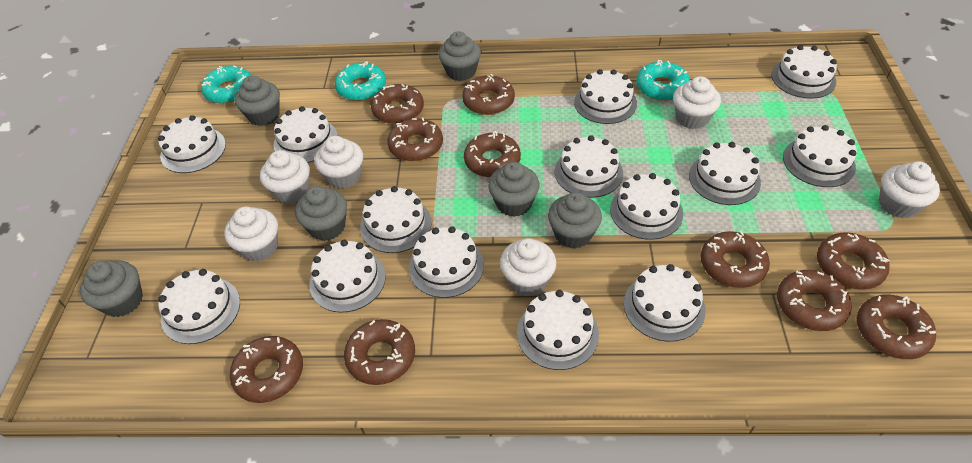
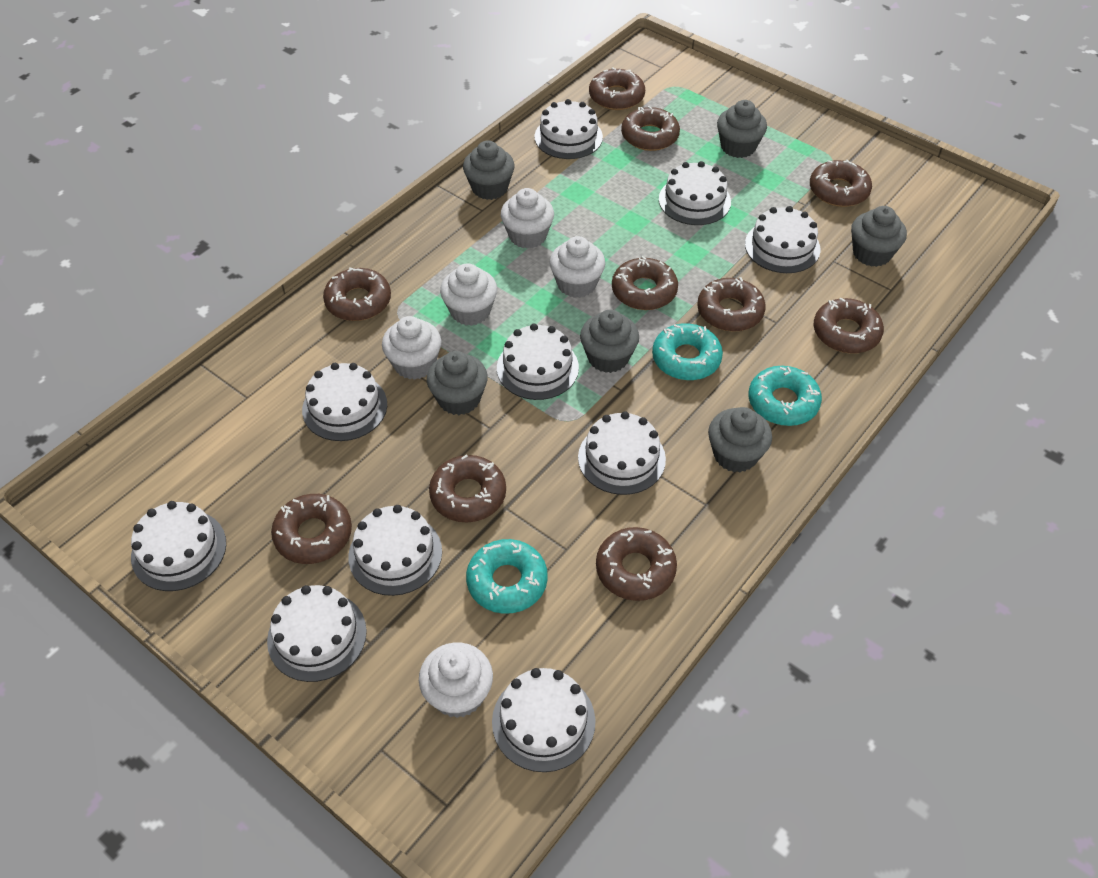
white cake: [158,115,226,173] [158,269,240,344] [274,106,338,163] [309,240,386,313] [360,186,431,253] [409,226,484,298] [517,290,599,370] [555,135,623,198] [574,69,637,124] [610,173,683,240] [624,264,706,342] [689,142,761,205] [771,45,837,99] [783,125,857,187] = 14 -> [131,501,226,591] [267,585,367,682] [302,363,387,441] [348,505,442,596] [492,668,595,772] [497,324,579,400] [535,99,603,159] [578,411,666,495] [659,161,731,225] [745,206,821,273] = 10
white cupcake: [224,206,278,262] [260,150,310,204] [314,136,363,189] [500,238,556,296] [673,76,721,129] [879,162,940,218] = 6 -> [382,316,441,380] [419,642,493,718] [440,263,497,326] [501,188,554,249] [550,236,605,298] = 5

